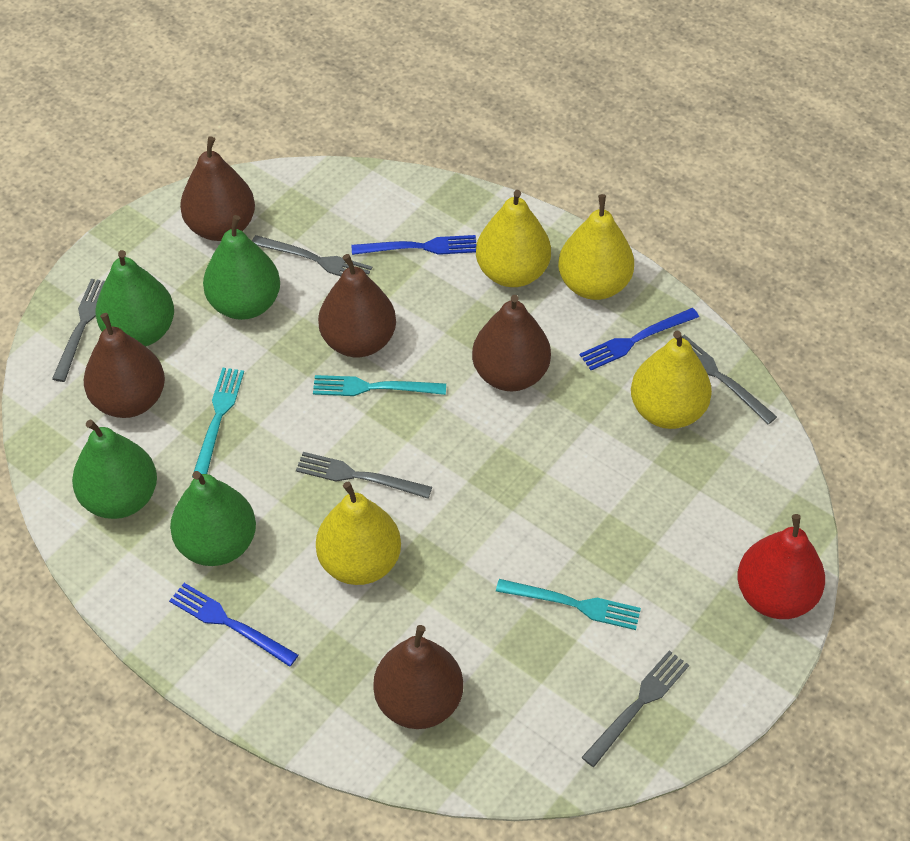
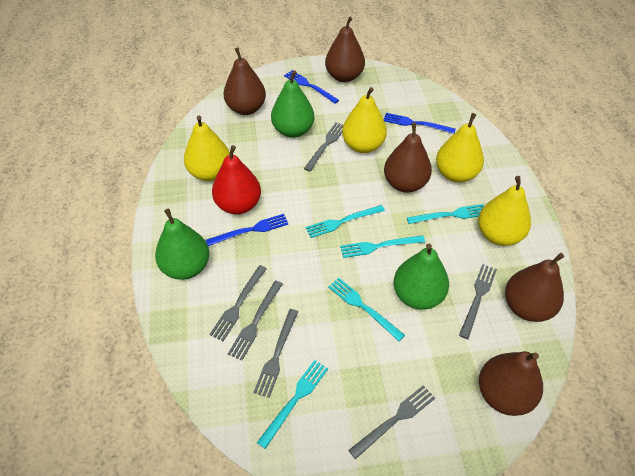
green pear: [72,420,157,519] [96,250,174,347] [170,471,256,566] [203,215,280,320] = 4 -> [155,209,209,280] [271,70,315,138] [394,244,449,310] = 3
grey fork: [52,279,105,382] [252,235,372,276] [296,452,432,499] [581,650,689,767] [682,334,777,424] = 5 -> [209,265,267,341] [228,280,283,361] [253,309,298,398] [304,122,343,171] [348,385,435,459] [459,264,497,339] = 6
turquoise fork: [192,368,244,477] [313,375,446,396] [496,579,641,630] = 3 -> [257,360,328,449] [306,205,385,238] [328,278,405,341] [340,235,425,258] [407,204,484,224] = 5

